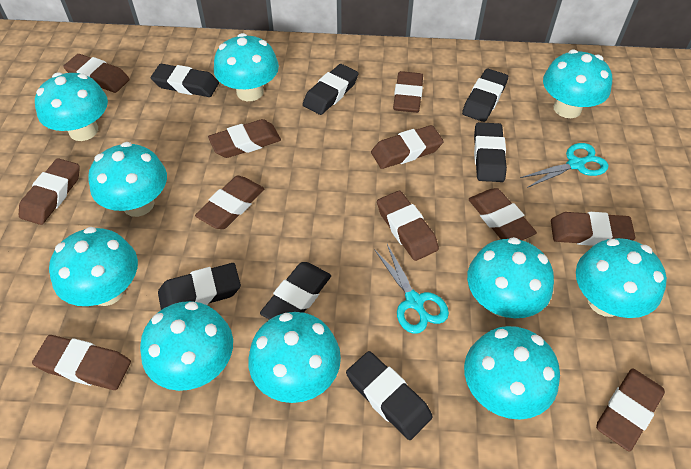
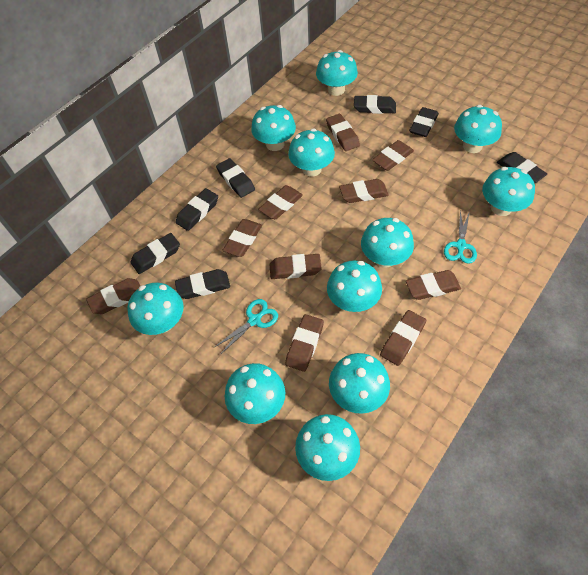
brown eraser: [19,158,80,225] [32,335,131,390] [63,54,130,93] [195,176,264,229] [208,119,281,158] [371,125,444,169] [377,191,439,261] [393,71,423,113] [468,188,537,240] [551,212,635,246] [596,369,665,451] = 11 -> [86,278,140,314] [223,219,262,257] [258,185,303,219] [269,254,322,279] [285,314,324,372] [326,114,360,151] [339,179,389,203] [372,140,414,171] [380,310,426,366] [406,270,461,300] = 10
turquoise mushroom: [35,72,108,141] [49,227,138,306] [88,142,167,217] [140,301,233,391] [214,33,279,101] [248,312,341,403] [464,326,560,420] [467,237,554,318] [543,50,612,118] [576,238,667,318] = 10 -> [127,283,184,335] [225,363,285,424] [251,105,296,151] [288,128,335,177] [295,414,360,481] [316,50,358,96] [327,260,382,312] [329,353,390,414] [361,218,414,268] [454,105,502,153] [482,167,535,216] = 11

